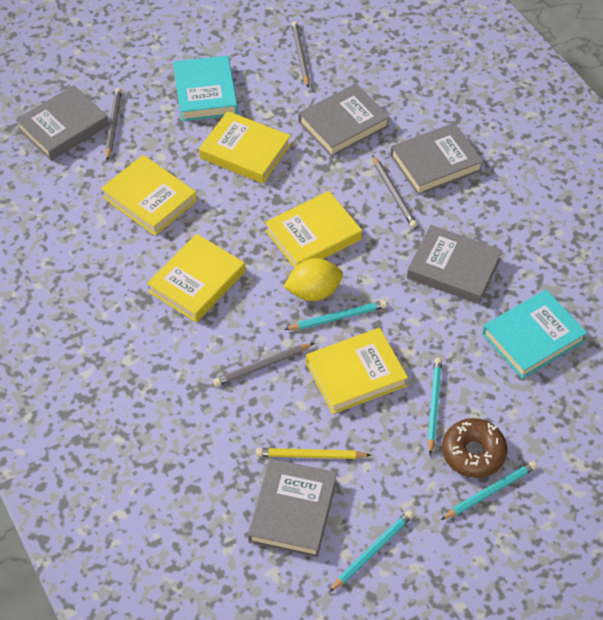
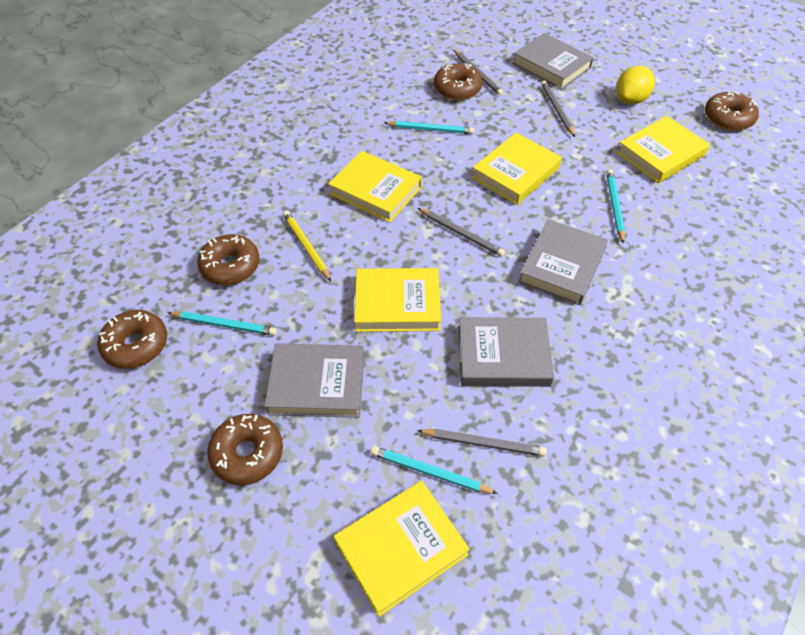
brown donut: [442,418,508,478] = 1 -> [98,310,167,369] [197,234,260,285] [207,414,283,485] [434,63,482,100] [705,91,759,131] = 5
grey book: [16,85,109,161] [248,458,337,558] [299,84,390,157] [390,123,484,195] [407,225,502,304] = 5 -> [264,343,365,418] [458,317,554,387] [512,33,594,90] [518,219,608,305] = 4
turquoise book: [173,56,238,121] [482,290,587,379] = 2 -> none = 0

